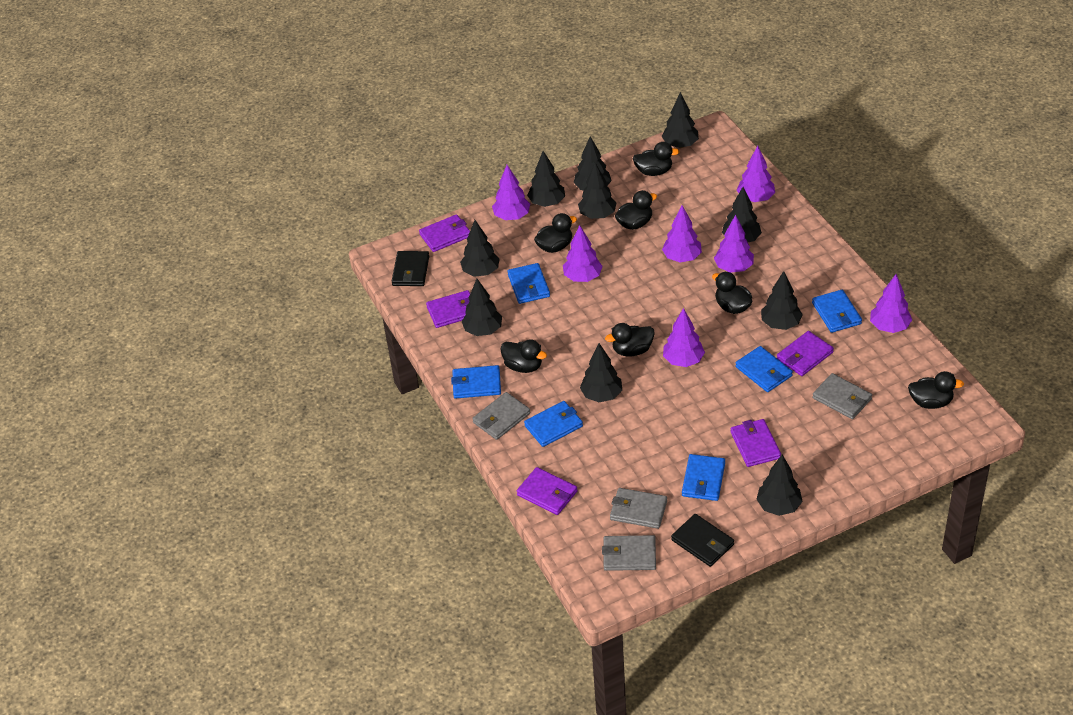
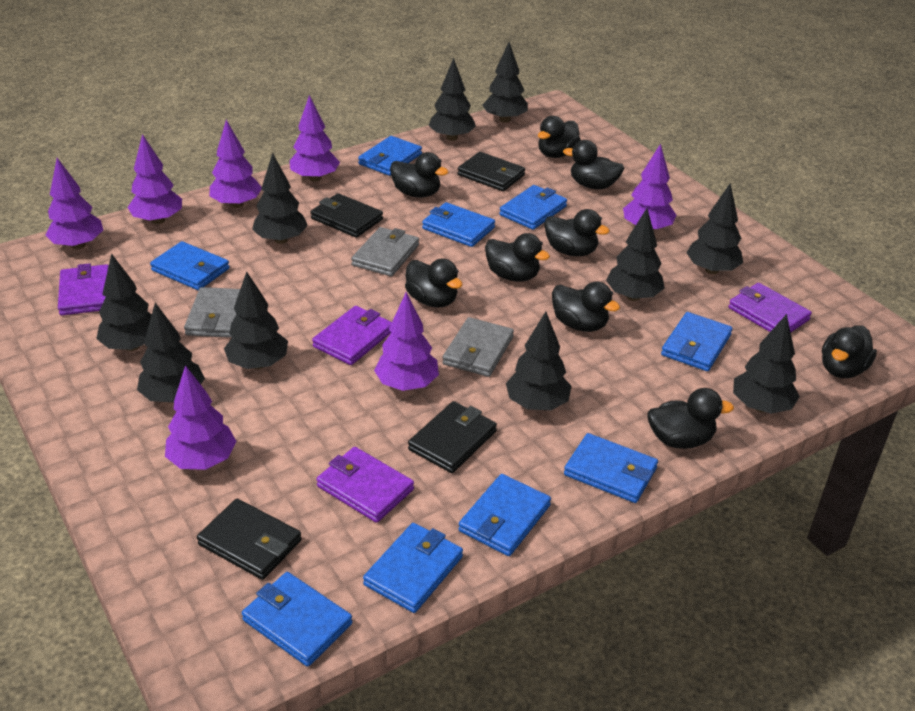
black duck: [500,339,547,373] [534,213,577,253] [605,323,655,357] [615,190,657,230] [632,142,680,176] [712,272,752,314] [908,371,964,409] = 7 -> [390,152,449,198] [405,258,462,308] [485,233,550,281] [538,116,581,158] [544,209,610,256] [552,281,620,332] [563,140,624,189] [647,388,734,449] [822,325,877,378] = 9
black wallet: [392,251,429,286] [671,514,734,567] = 2 -> [197,499,302,580] [310,193,383,238] [408,401,497,473] [457,152,525,191] = 4
blue wallet: [451,365,501,399] [507,263,550,304] [524,401,583,447] [682,454,725,501] [735,346,793,392] [812,290,862,333] = 6 -> [150,241,230,290] [242,572,353,667] [358,136,422,176] [363,523,463,613] [422,202,495,247] [458,474,551,556] [499,185,567,230] [564,433,658,503] [661,312,733,371] = 9
grey wallet: [472,392,530,440] [602,535,656,571] [610,488,667,529] [813,373,872,419] = 4 -> [184,287,240,338] [351,227,419,276] [442,317,514,377] = 3
purple wallet: [419,214,470,252] [426,290,470,328] [517,467,578,515] [730,419,781,467] [777,331,834,376] = 5 -> [58,263,109,315] [312,306,392,365] [316,447,414,523] [729,283,812,332] = 4

